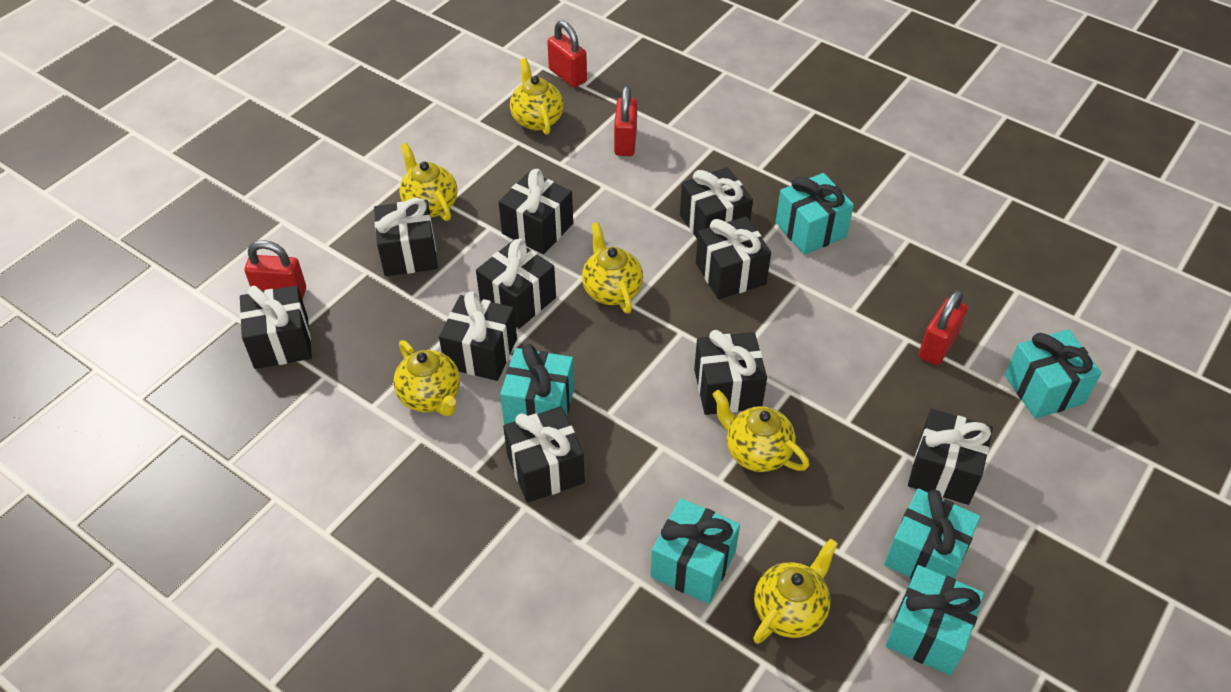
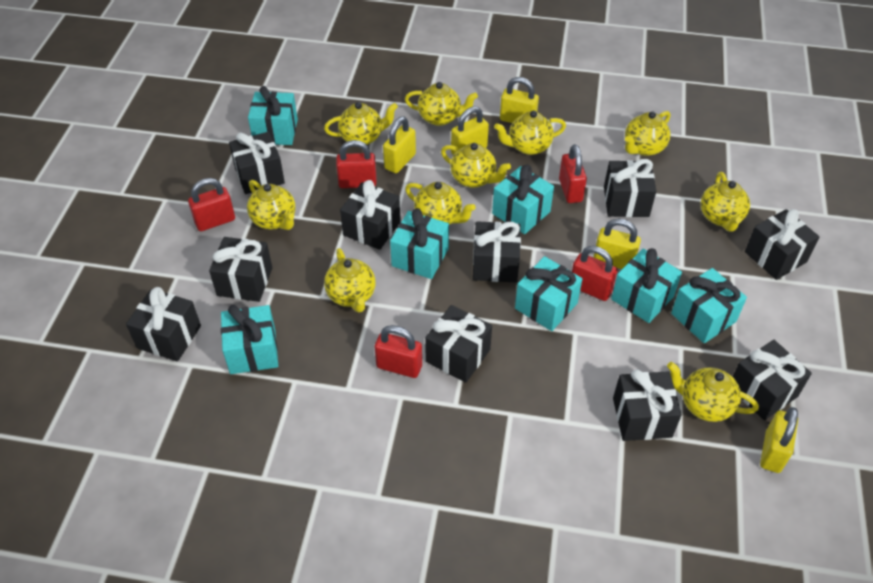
red padlock: [245,240,306,299] [547,20,587,87] [614,85,637,156] [919,290,967,365] = 4 -> [188,178,235,231] [336,140,377,188] [375,325,422,378] [559,144,587,203] [572,246,618,301] = 5
turquoise gift: [500,344,574,425] [651,498,740,604] [776,173,854,255] [884,488,980,579] [886,565,984,675] [1005,329,1102,419] = 6 -> [221,305,278,374] [248,86,298,145] [390,208,449,279] [492,165,554,234] [515,256,582,331] [611,248,682,323] [671,268,747,343] = 7
yellow padlock: none = 0 -> [383,116,416,173] [451,106,489,155] [500,77,539,123] [594,219,641,269] [760,407,798,473] = 5
yellow teapot: [393,340,460,416] [399,143,458,221] [510,58,564,135] [582,222,643,313] [712,390,809,472] [753,539,838,644] = 6 -> [247,180,295,230] [324,102,398,145] [324,248,376,313] [405,82,478,126] [405,182,476,225] [441,143,511,188] [494,110,566,155] [625,111,671,156] [667,362,759,422] [700,172,750,232] = 10

